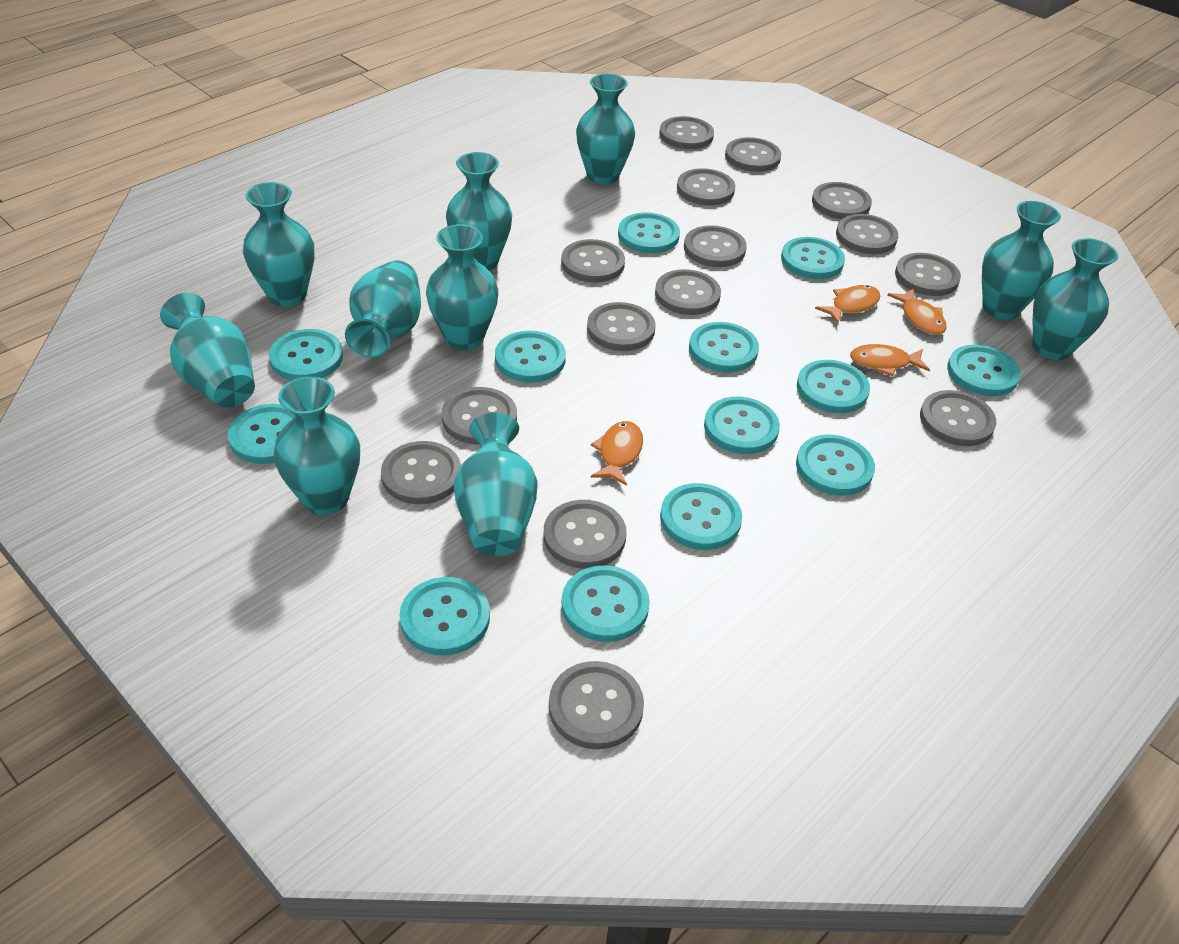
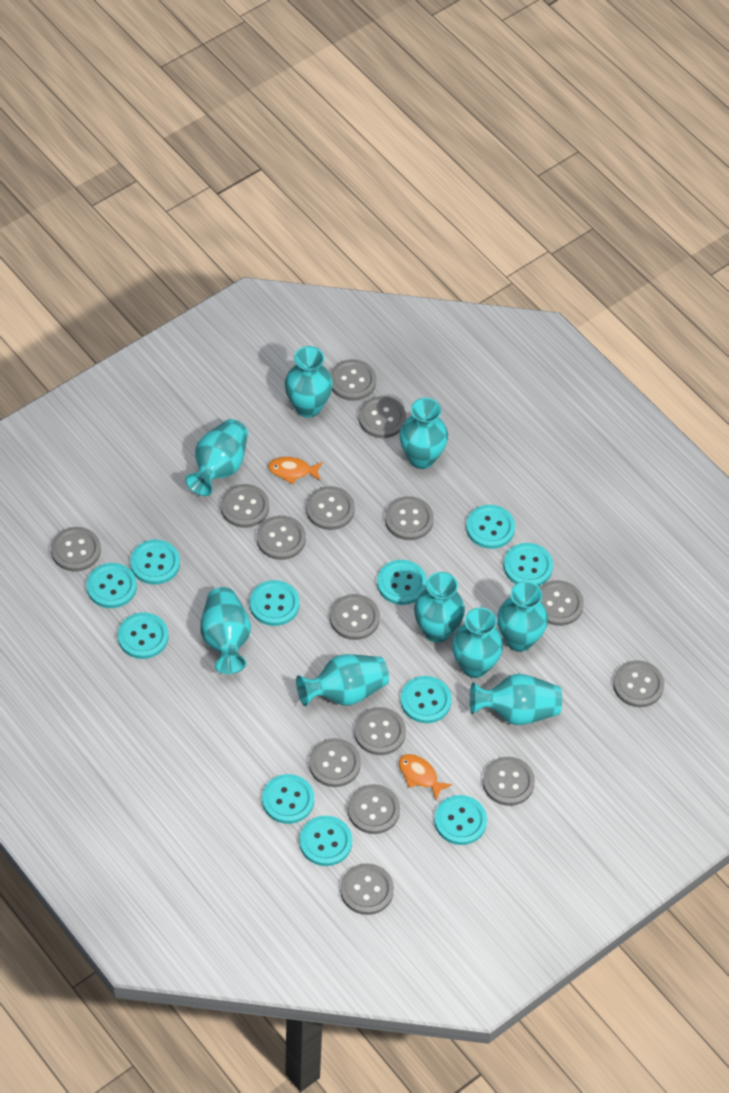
orange fish: [591,421,643,486] [815,285,880,324] [850,344,930,376] [888,289,947,335] = 4 -> [268,457,323,484] [399,754,452,800] = 2
turquoise button: [227,404,295,464] [269,329,343,380] [399,577,490,655] [495,331,566,383] [562,565,650,642] [618,213,680,253] [660,483,742,550] [689,322,759,372] [704,397,780,454] [781,237,845,279] [796,435,875,496] [797,360,870,413] [947,345,1021,396] = 13 -> [86,563,137,608] [118,612,169,659] [130,540,180,584] [250,580,300,626] [262,774,314,824] [299,816,352,866] [377,560,427,605] [400,676,452,723] [434,795,487,845] [466,505,515,549] [504,543,553,586] = 11
turquoise vase: [160,293,255,408] [243,182,315,307] [273,376,360,515] [345,260,421,358] [426,224,498,351] [446,152,512,270] [454,413,538,556] [576,74,635,184] [982,201,1061,320] [1033,238,1118,360] = 10 -> [185,419,248,496] [200,587,251,674] [285,346,333,418] [296,654,389,707] [400,398,448,469] [414,572,465,643] [452,607,503,678] [470,674,562,725] [497,581,548,652] = 9

